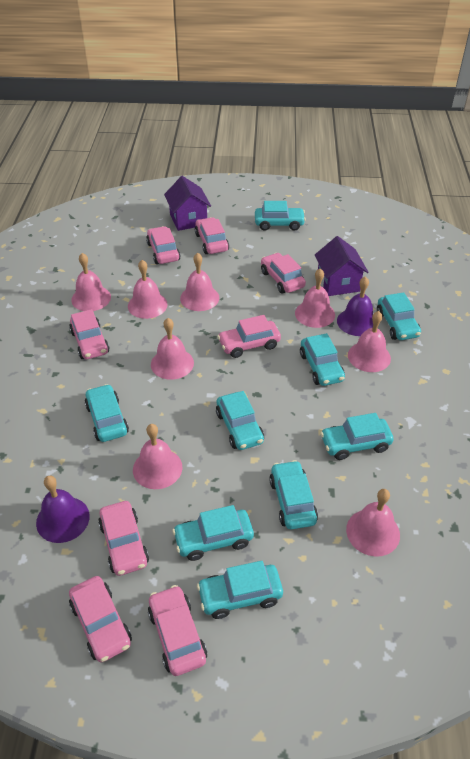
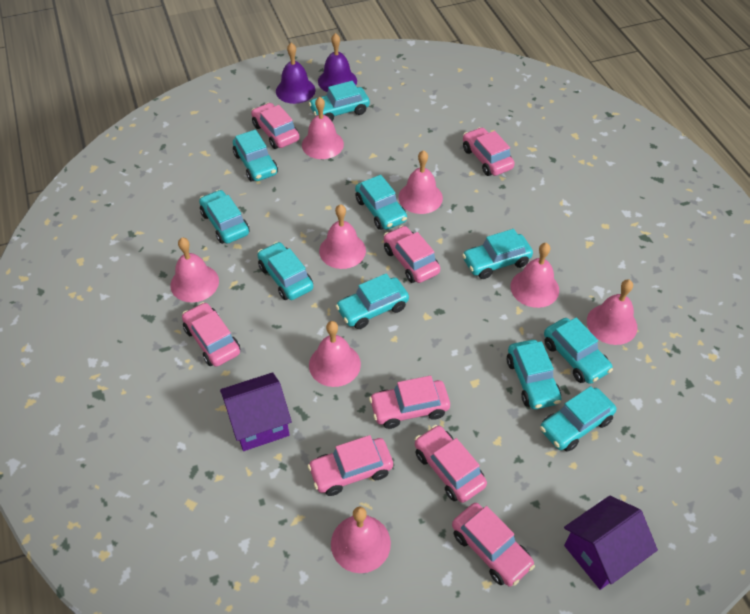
turquoise car: [85,384,129,442] [172,505,254,561] [197,561,283,619] [216,391,264,450] [255,201,306,231] [269,460,318,530] [300,333,345,386] [321,413,394,460] [377,292,421,340] = 9 -> [199,190,250,244] [233,130,278,181] [257,242,313,300] [309,81,370,121] [336,274,409,329] [355,175,407,230] [462,229,533,279] [507,340,561,409] [540,386,616,452] [544,318,613,384] = 10

